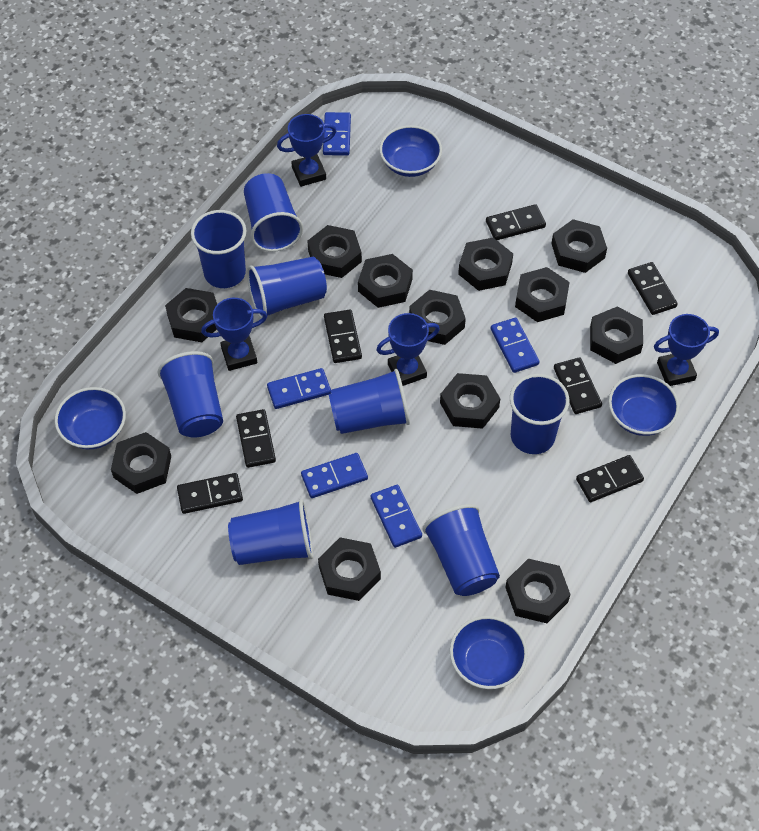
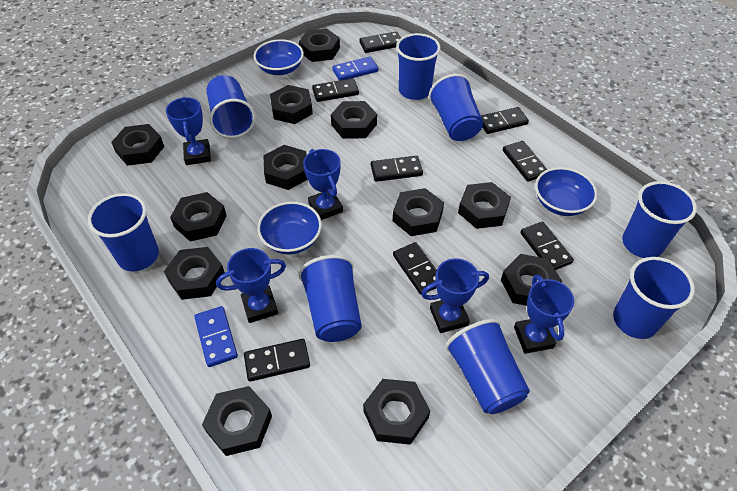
black domino: [177,473,243,514] [236,409,276,468] [324,310,362,363] [486,204,546,240] [554,357,602,414] [576,455,644,502] [628,262,678,315] = 7 -> [244,339,310,382] [312,78,359,102] [359,32,401,53] [371,156,423,182] [393,242,437,295] [481,107,529,134] [503,141,547,182] [520,222,574,270] = 8
blue bowl: [55,387,126,449] [379,125,442,177] [450,616,528,689] [609,374,679,436] = 4 -> [254,39,304,75] [257,202,322,254] [535,167,597,216] = 3
blue domino: [267,368,331,409] [301,453,368,498] [323,112,351,156] [371,485,422,548] [491,318,539,373] = 5 -> [194,306,238,367] [332,57,379,81] = 2
blue trophy: [201,298,267,371] [277,114,336,187] [376,313,440,386] [654,314,719,386] = 4 -> [166,97,211,165] [216,248,286,323] [303,149,343,220] [421,258,489,333] [514,275,574,354] = 5

